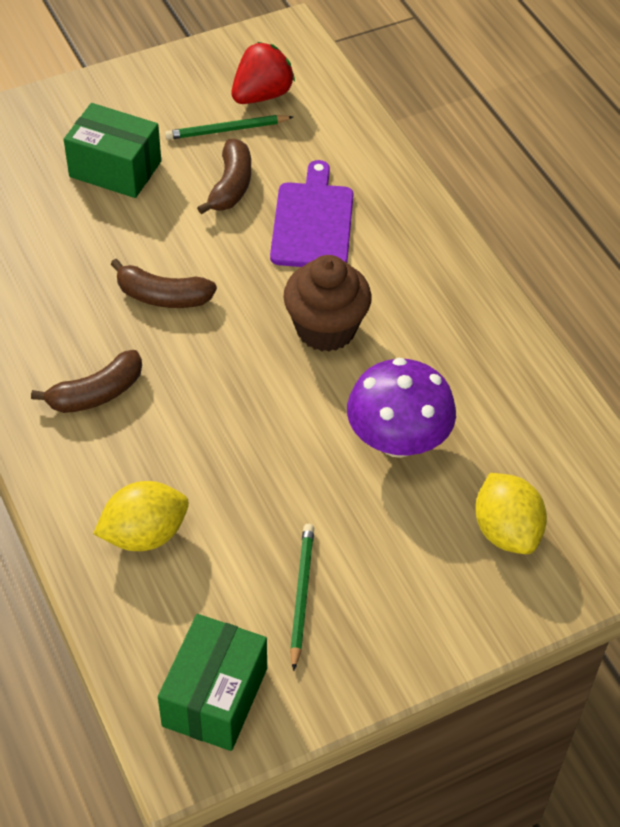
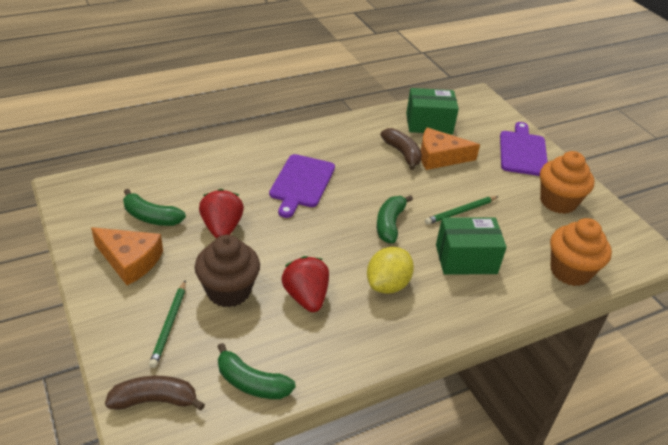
brown banana: [31,350,142,413] [111,259,217,308] [197,139,251,214] = 3 -> [105,376,205,411] [380,128,422,170] = 2
green banana: none = 0 -> [123,189,186,226] [217,343,296,399] [377,195,413,243] = 3
orange cheese: none = 0 -> [91,227,163,285] [421,127,480,170] = 2
orange cupcake: none = 0 -> [540,151,595,214] [550,218,612,286] = 2
purple cutting board: [270,160,354,267] = 1 -> [269,154,335,218] [500,122,548,176] = 2
purple mushroom: [347,358,456,458] = 1 -> none = 0
red strawberry: [231,42,295,104] = 1 -> [199,189,244,238] [282,256,329,312] = 2
yellow lemon: [93,481,189,551] [475,473,547,554] = 2 -> [367,247,414,294] = 1

